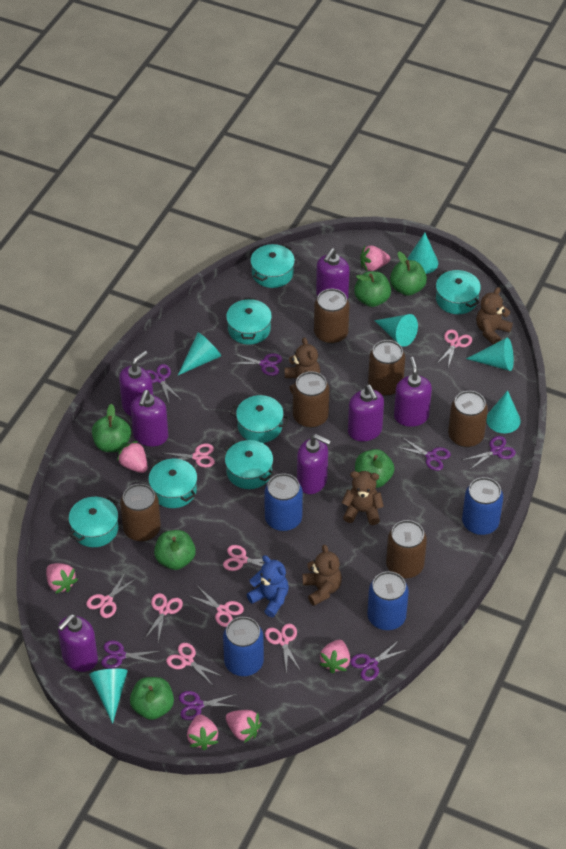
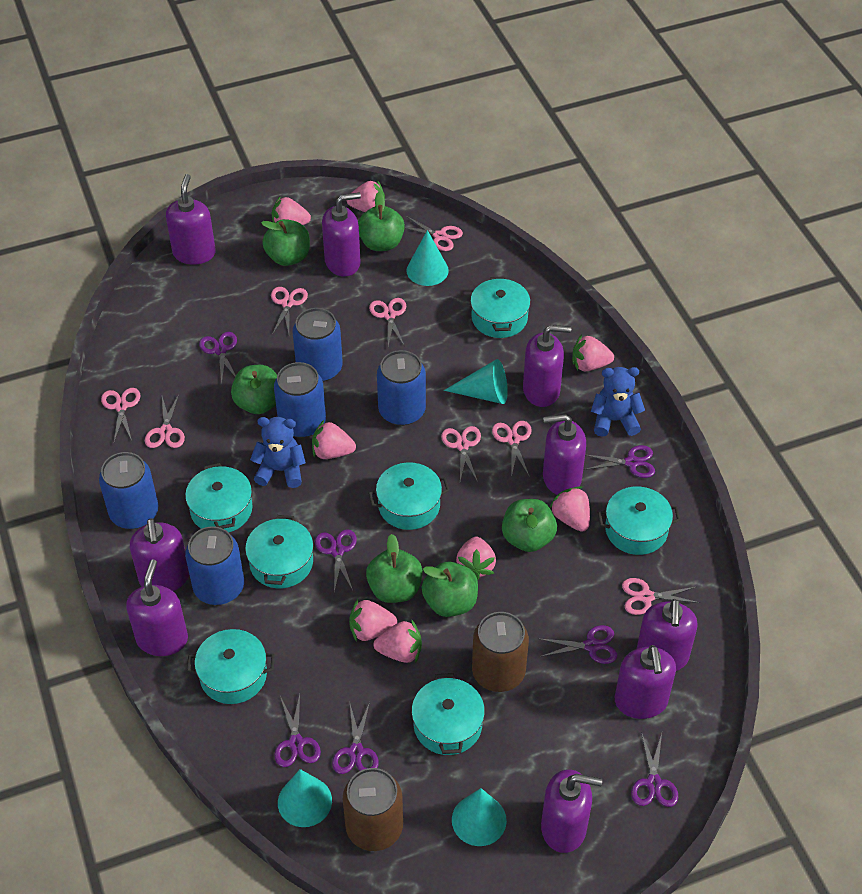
blue can: [223,617,264,676] [264,473,303,531] [367,571,409,630] [462,477,503,535] = 4 -> [99,452,158,529] [185,526,244,605] [274,362,326,438] [292,308,343,382] [377,350,426,426] = 5
blue teddy bear: [247,555,289,617] = 1 -> [250,417,306,488] [591,367,645,437] = 2
brown can: [120,484,161,542] [293,371,330,428] [314,289,350,344] [368,340,405,396] [386,520,427,578] [448,391,488,447] = 6 -> [343,768,403,851] [472,612,529,692] = 2
brown teddy bear: [285,337,320,394] [302,544,342,606] [342,471,384,525] [476,287,513,344] = 4 -> none = 0
pink strawberry: [46,563,78,594] [117,441,148,473] [187,714,218,751] [226,710,262,743] [319,640,350,674] [360,245,390,271] = 6 -> [272,196,311,225] [312,420,356,459] [347,180,385,212] [349,599,397,642] [373,619,422,663] [456,537,496,580] [549,486,590,532] [572,334,614,371] = 8
purple soap dispenser: [58,614,98,672] [119,351,153,416] [130,390,168,446] [297,434,331,494] [316,248,350,299] [348,385,384,441] [394,357,432,427] = 7 -> [126,559,188,656] [130,518,189,591] [166,174,216,265] [322,192,361,277] [523,325,571,407] [541,769,602,853] [543,414,586,495] [615,645,676,719] [637,599,698,671] = 9
turquoise cone: [89,668,128,724] [178,332,221,375] [374,314,418,347] [407,233,438,274] [466,338,514,371] [486,390,521,433] = 6 -> [278,769,332,827] [406,230,449,286] [444,359,508,404] [452,788,507,846] = 4

